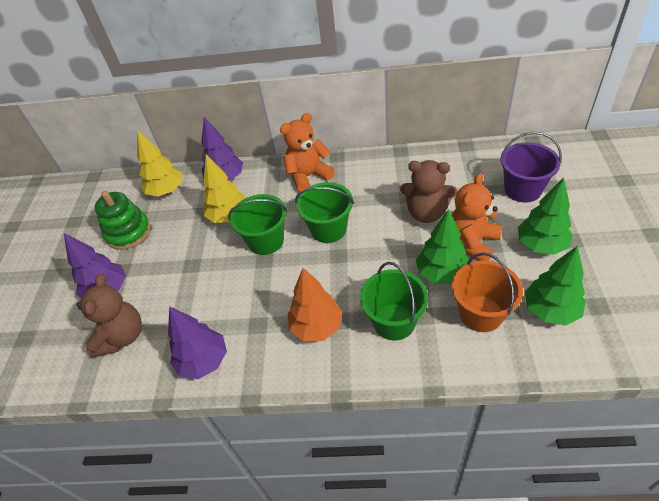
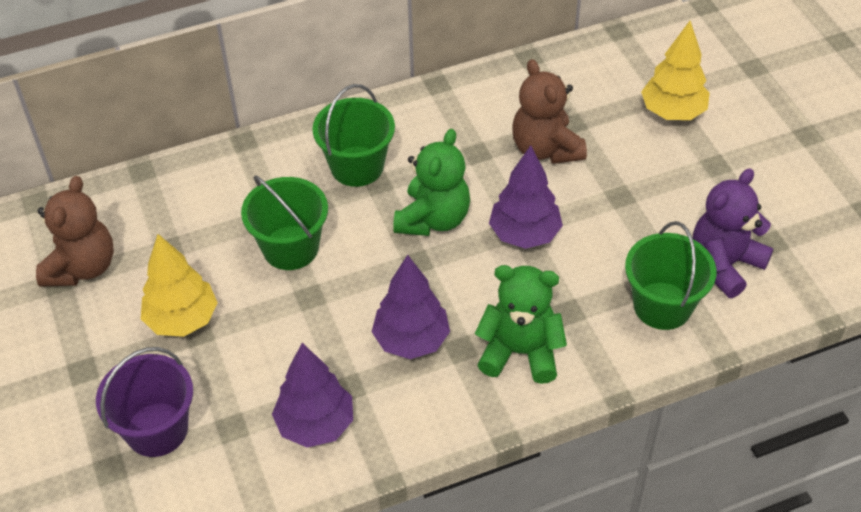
green stacking toy: [95,191,151,250] = 1 -> none = 0
green teddy bear: none = 0 -> [393,129,470,236] [475,265,567,384] = 2
green tree: [416,209,469,284] [518,177,573,255] [525,246,586,325] = 3 -> none = 0
orange bucket: [452,252,523,332] = 1 -> none = 0
orange teddy bear: [280,113,335,192] [451,173,502,261] = 2 -> none = 0
orange tree: [288,268,343,341] = 1 -> none = 0
purple teddy bear: none = 0 -> [693,169,774,298] = 1

